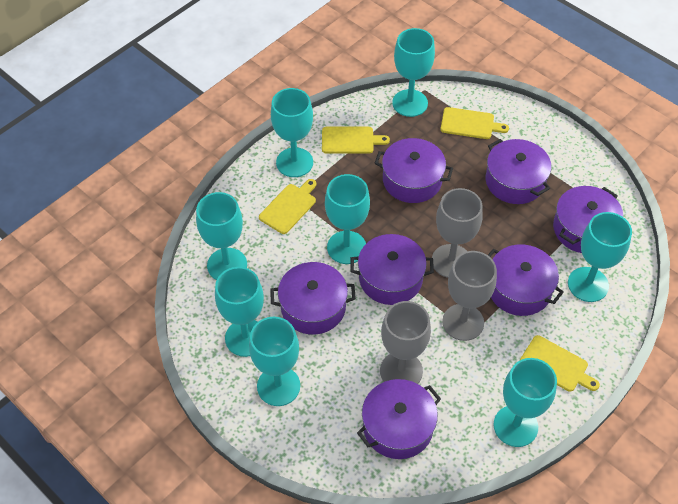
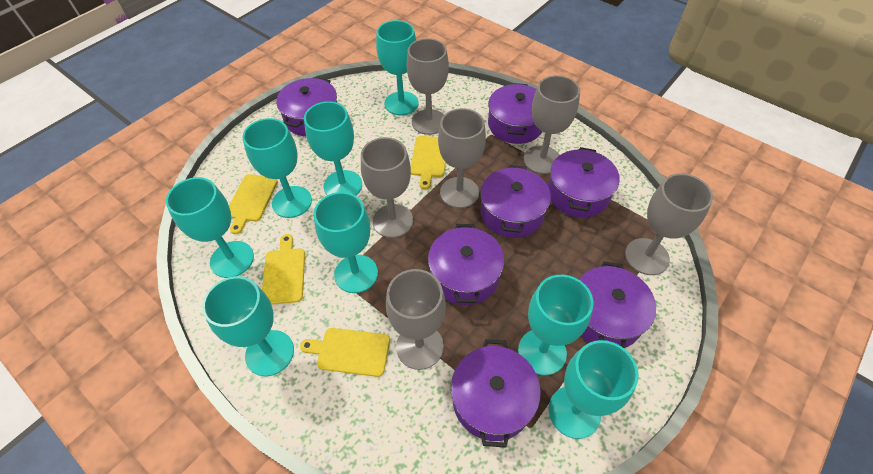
grey goblet: [380,301,431,384] [432,188,483,278] [442,251,497,341] = 3 -> [361,137,413,238] [386,269,446,370] [406,38,449,135] [438,108,486,208] [524,75,580,174] [625,174,713,275] = 6

